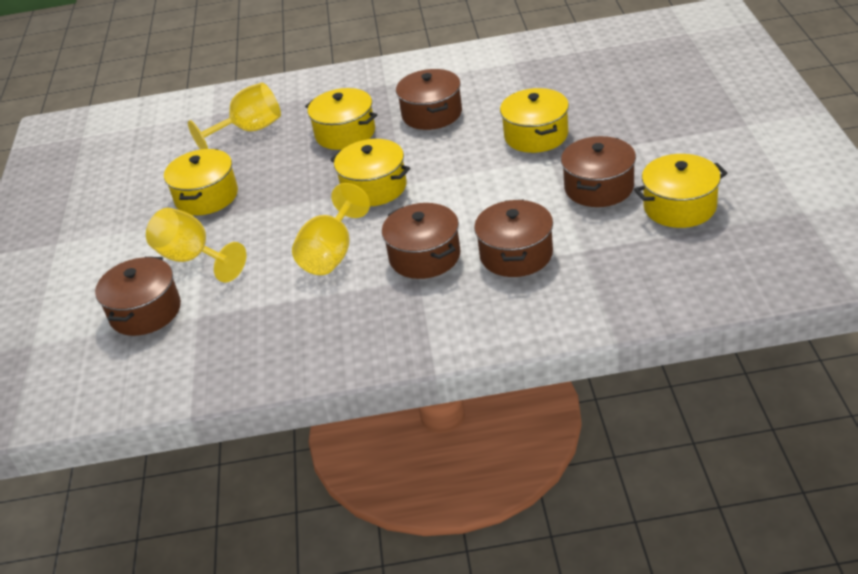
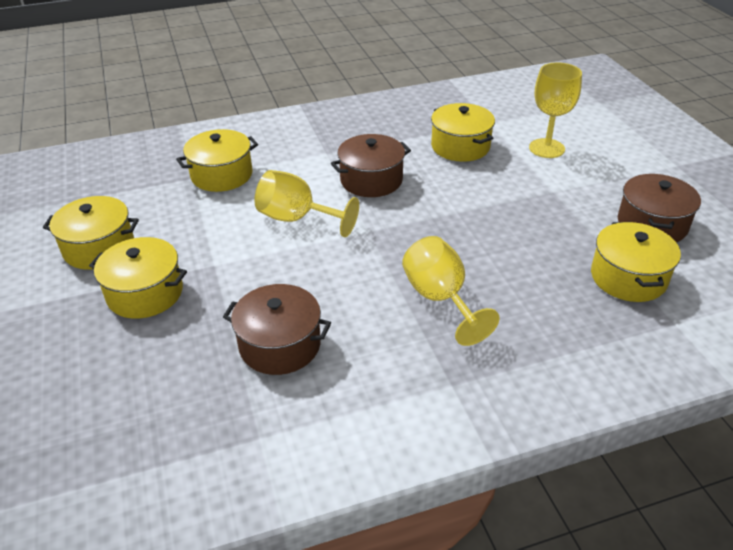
brown pot: [95,257,181,336] [382,203,460,279] [396,69,462,130] [474,200,553,277] [561,136,636,207] = 5 -> [223,284,331,375] [331,134,411,197] [618,174,701,242] = 3

